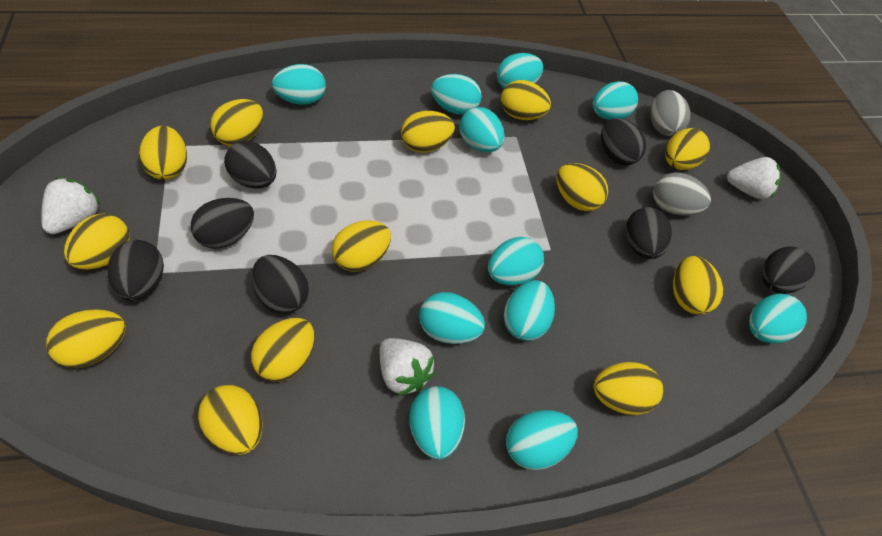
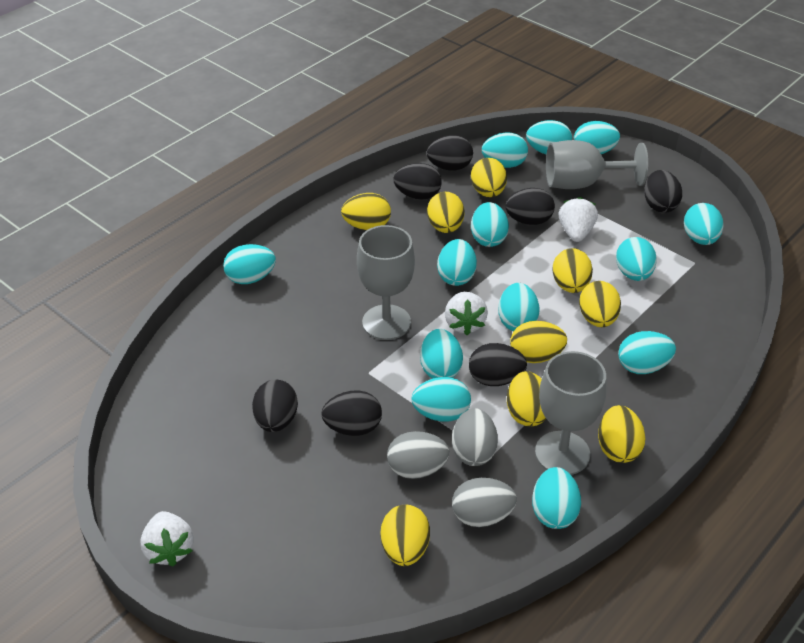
grey egg: [650,90,691,136] [653,172,711,216] = 2 -> [387,431,450,479] [452,408,498,466] [452,478,517,527] = 3
grey goblet: none = 0 -> [357,225,415,340] [535,351,606,475] [546,140,648,189] = 3
turquoise egg: [272,64,326,105] [409,386,465,460] [419,292,485,344] [431,74,482,115] [459,107,505,152] [488,237,544,286] [497,53,543,88] [504,280,555,341] [506,410,578,470] [593,81,638,120] [749,294,807,343] = 11 -> [223,244,276,284] [411,377,471,422] [420,329,463,379] [437,239,477,286] [471,202,509,247] [482,132,528,168] [498,283,540,331] [526,120,572,154] [532,467,581,529] [574,121,620,154] [616,237,657,281] [618,331,676,374] [684,203,724,245] = 13
yellow egg: [46,309,126,368] [64,214,130,270] [139,126,187,180] [198,385,263,455] [210,99,263,146] [251,318,315,382] [332,220,391,272] [401,111,455,153] [501,80,551,120] [556,163,608,211] [593,362,663,415] [665,128,710,170] [673,256,723,315] = 13 -> [341,193,391,230] [381,504,430,566] [427,192,465,233] [471,158,507,197] [507,371,546,426] [510,321,567,363] [552,248,593,293] [579,281,621,327] [598,405,645,463] = 9

